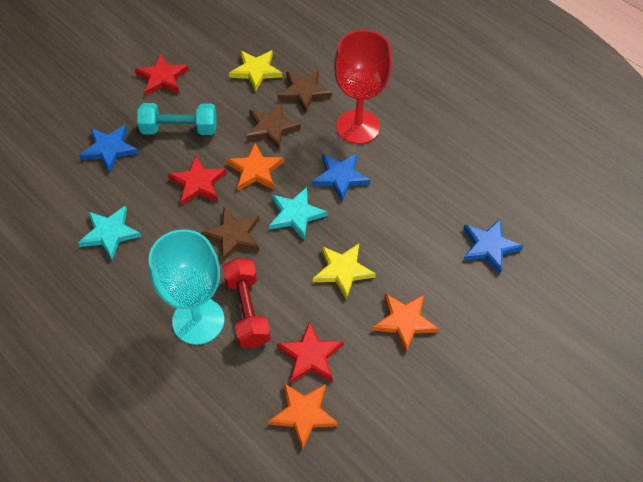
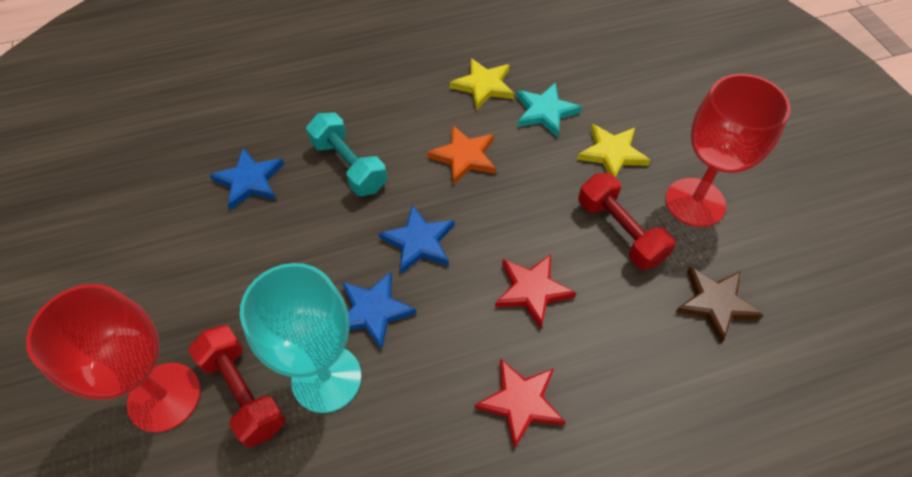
brown star: [201,208,259,262] [246,103,301,149] [278,70,332,113] = 3 -> [676,267,764,343] = 1
orange star: [226,143,284,190] [268,383,339,450] [372,293,439,353] = 3 -> [427,125,496,185] = 1
red dumbbell: [222,258,270,348] = 1 -> [188,325,286,448] [579,173,676,270] = 2
red goblet: [334,30,392,144] = 1 -> [26,284,200,433] [665,74,791,227] = 2
red star: [135,54,189,96] [168,156,227,205] [277,321,344,383] = 3 -> [475,358,566,449] [495,254,576,329] = 2
turquoise star: [78,206,142,260] [269,187,328,240] = 2 -> [517,82,582,137] = 1

